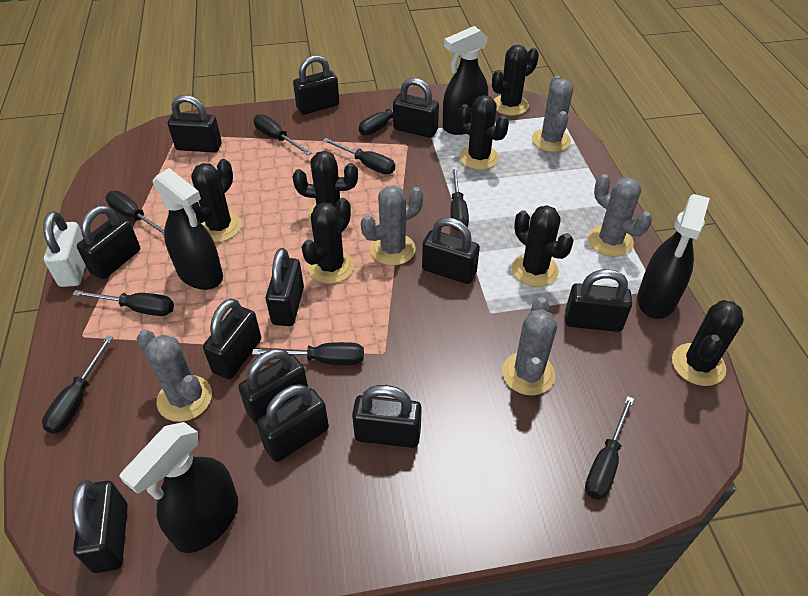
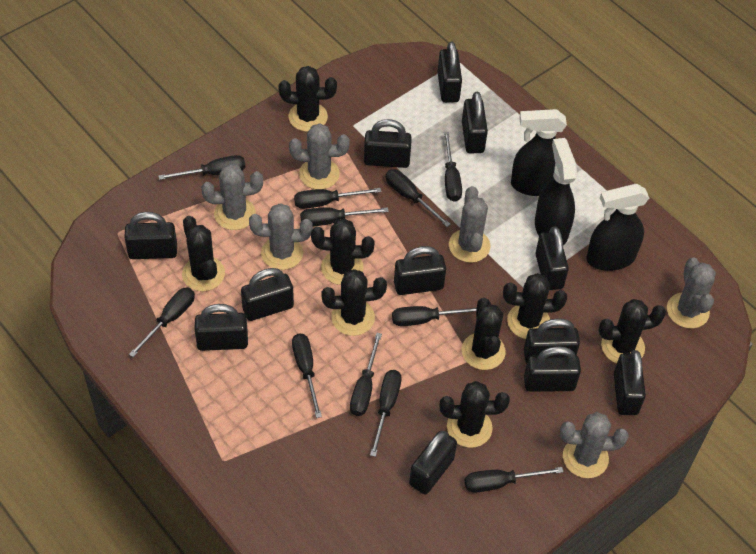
black cactus: [191,159,242,242] [292,151,358,222] [302,198,354,284] [459,95,509,170] [492,45,539,116] [512,205,574,287] [672,300,744,386] = 7 -> [182,216,225,291] [278,66,337,132] [311,218,375,285] [321,269,387,336] [440,381,510,448] [462,298,506,370] [503,273,567,339] [599,299,666,363] = 8
black screwdriver: [42,336,113,434] [72,290,174,316] [106,191,164,235] [252,342,364,365] [253,114,312,155] [323,138,395,174] [359,96,417,136] [451,167,469,231] [585,396,634,500] = 9 -> [129,287,195,357] [159,155,245,180] [292,333,322,418] [294,188,381,209] [300,207,389,226] [350,333,382,416] [370,370,401,457] [386,169,451,227] [392,306,477,326] [444,132,462,202] [464,467,563,493] = 11
black spray bottle: [119,422,238,553] [153,168,223,290] [443,26,488,135] [638,194,710,319] = 4 -> [511,109,567,196] [535,138,577,245] [586,184,649,271] = 3
grey cactus: [137,329,212,422] [361,185,423,266] [502,297,557,395] [532,75,573,152] [588,174,652,257] = 5 -> [201,164,263,230] [249,203,313,270] [289,123,350,189] [449,186,490,263] [560,412,629,478] [667,258,716,329] = 6
white padlock: [44,211,86,287] = 1 -> none = 0

